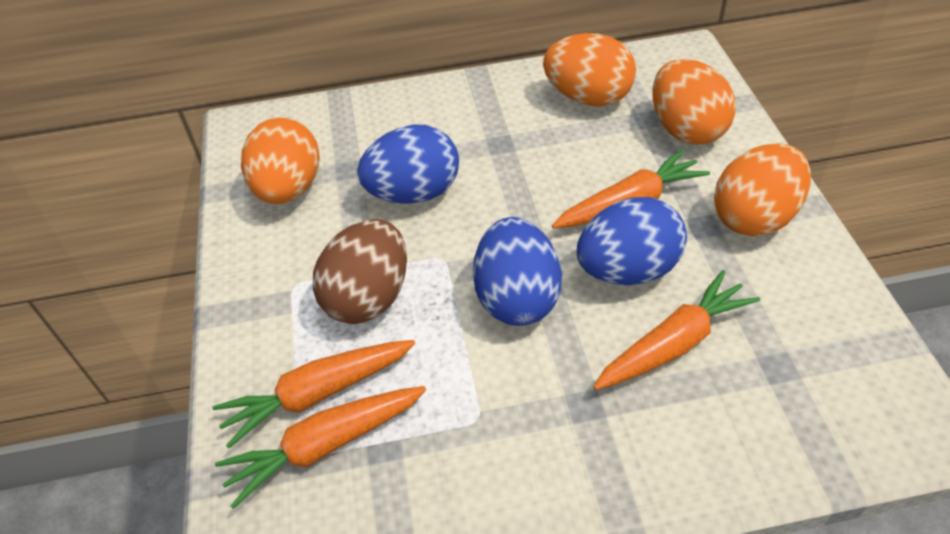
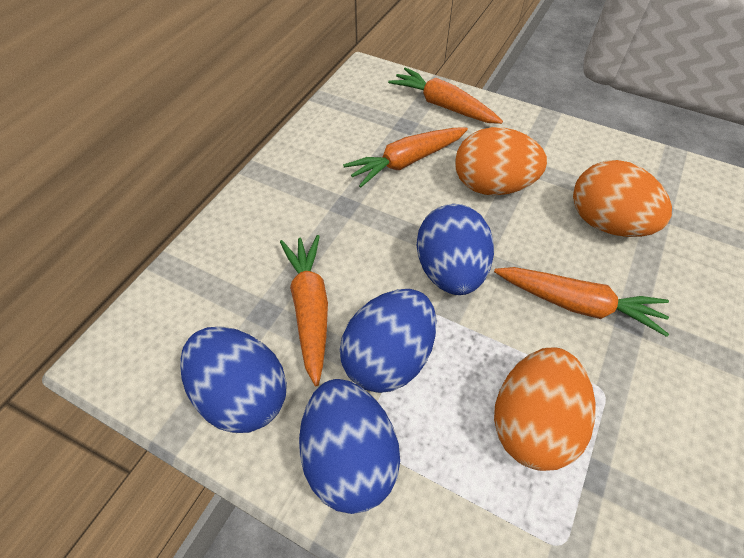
blue egg: [357,125,459,204] [473,217,562,326] [577,197,687,285] = 3 -> [180,327,287,433] [299,379,400,514] [340,289,437,393] [417,204,494,295] = 4
brown egg: [313,219,407,324] = 1 -> none = 0
orange egg: [241,117,320,204] [543,33,636,106] [652,59,736,145] [714,143,811,236] = 4 -> [455,127,547,195] [494,347,595,471] [573,160,672,237] = 3

